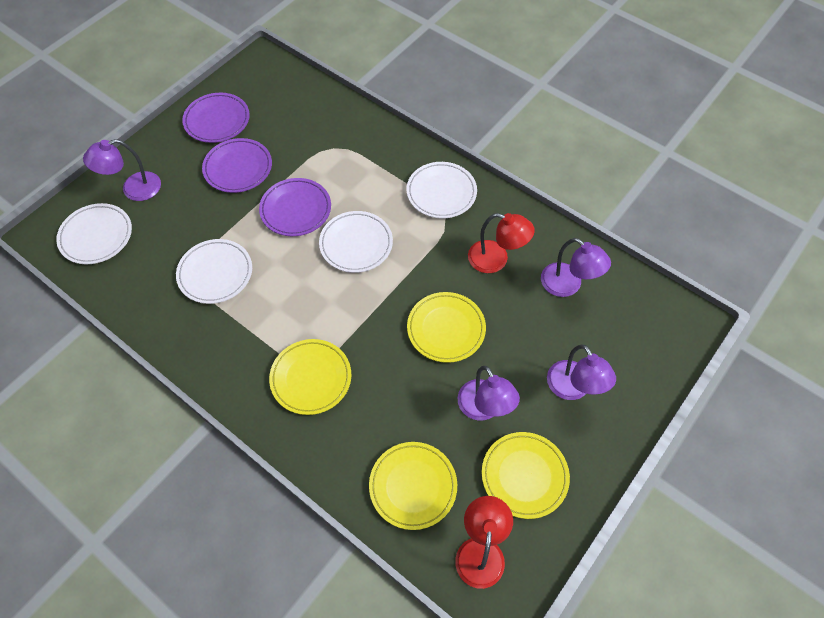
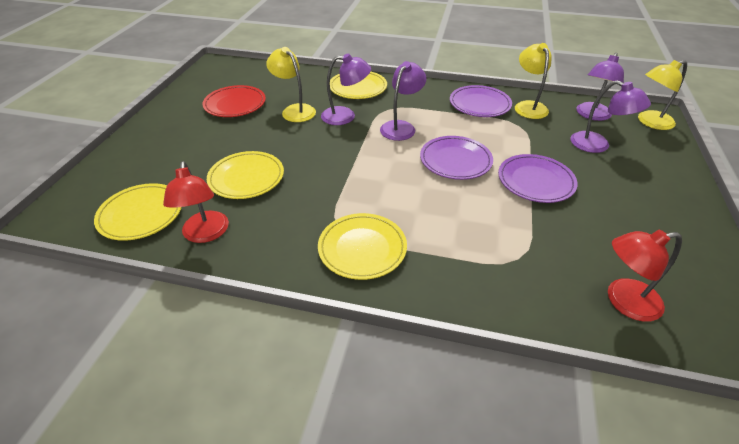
red plate: none = 0 -> [202,85,266,117] = 1
white plate: [56,203,132,264] [176,239,252,304] [319,211,393,273] [406,162,477,219] = 4 -> none = 0
yellow lamp: none = 0 -> [266,47,316,122] [515,43,552,119] [638,60,687,130] = 3

